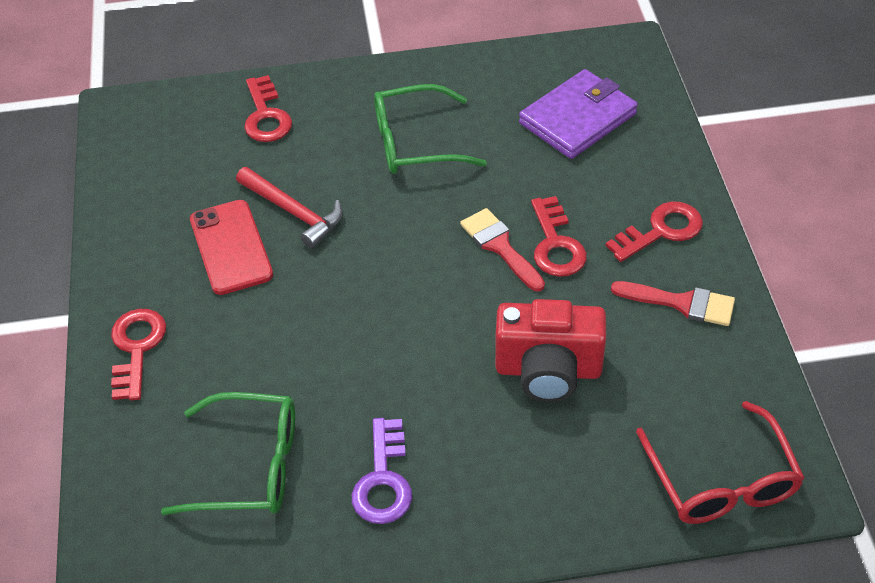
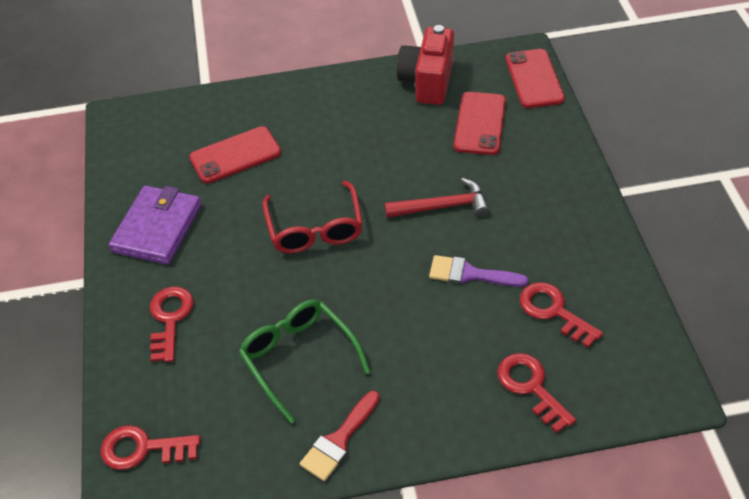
green glasses: [161,392,295,515] [374,84,487,174] = 2 -> [239,300,371,424] = 1
purple brush: none = 0 -> [429,255,528,287] = 1
purple key: [352,418,412,524] = 1 -> none = 0
red brush: [460,208,545,292] [611,281,735,326] = 2 -> [300,391,380,481] = 1
red phone: [190,200,273,295] = 1 -> [189,126,281,184] [454,92,506,155] [506,49,565,108] = 3

